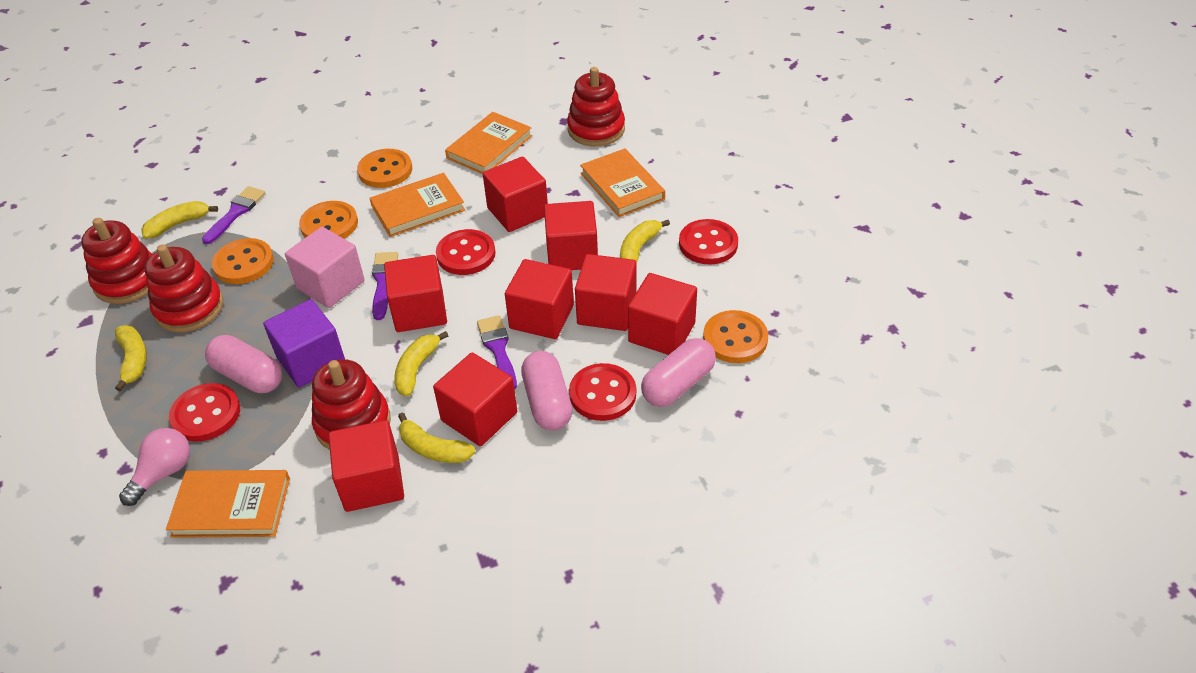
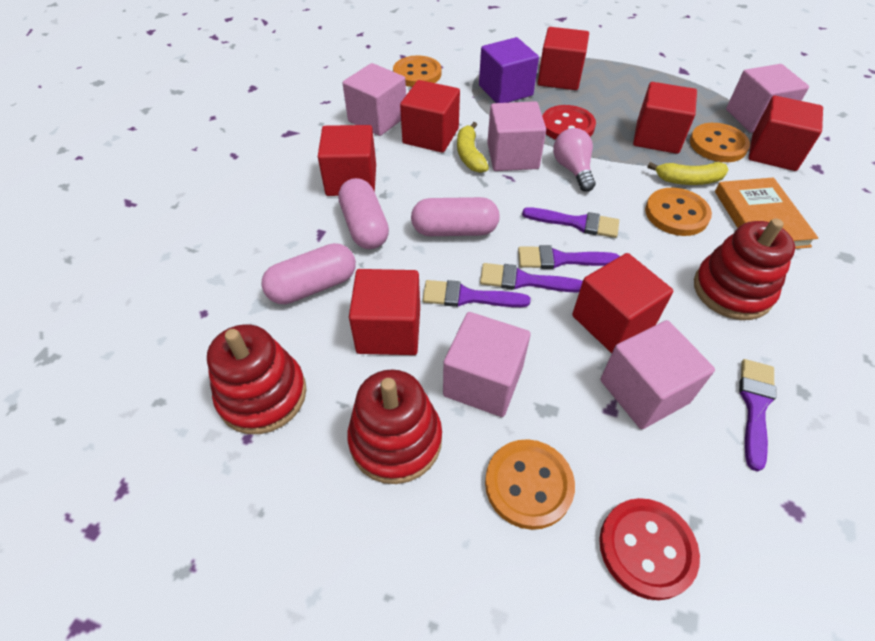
orange book: [166,470,290,538] [370,173,465,237] [445,112,532,174] [580,148,665,217] = 4 -> [715,177,818,249] = 1
pink cube: [285,227,365,308] = 1 -> [343,63,406,136] [443,312,531,417] [487,101,546,171] [600,320,715,429] [726,64,809,133] = 5
purple brush: [202,186,265,244] [372,252,398,320] [477,315,517,390] = 3 -> [423,280,531,307] [480,263,583,293] [518,245,620,269] [522,207,619,238] [739,359,776,472] = 5
red button: [169,383,240,441] [436,229,496,275] [569,363,636,421] [679,219,738,265] = 4 -> [542,105,596,140] [599,498,700,600] = 2
red cube: [329,420,404,512] [384,255,447,332] [433,353,517,446] [483,157,548,232] [505,259,574,339] [544,201,598,270] [575,254,637,331] [628,273,697,355] = 8 -> [318,125,376,196] [349,269,420,355] [400,80,460,153] [538,27,589,90] [572,253,673,353] [633,82,697,154] [749,96,823,171] = 7
red stacking toy: [81,218,152,304] [144,245,223,332] [312,359,391,450] [567,67,625,146] = 4 -> [207,324,307,434] [347,369,442,484] [694,218,795,320] = 3
yellow banana: [115,325,147,391] [141,201,218,239] [395,331,448,397] [398,412,475,463] [620,220,670,263] = 5 -> [457,122,489,173] [647,162,728,185] = 2

